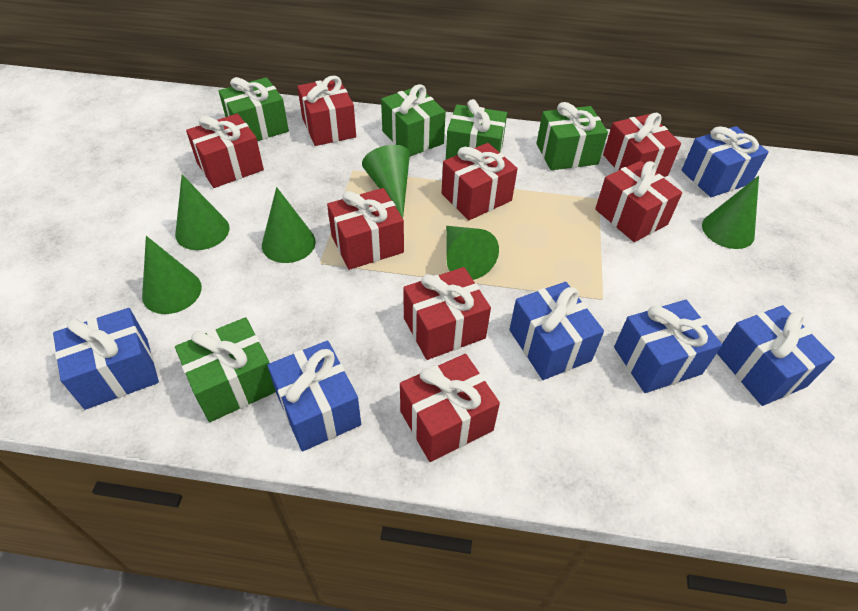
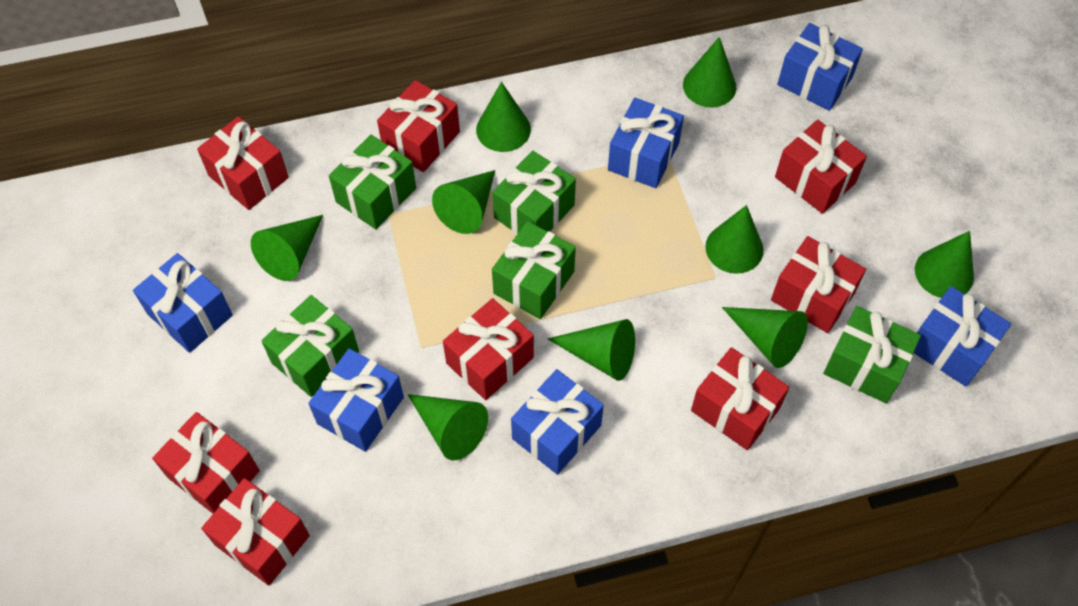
green cone: [142,236,202,314] [175,175,230,250] [262,187,316,263] [362,145,410,218] [446,226,499,280] [702,176,759,249] = 6 -> [251,215,323,281] [407,394,488,460] [432,170,495,234] [476,82,531,152] [547,319,635,381] [683,37,736,107] [705,205,763,274] [722,307,808,368] [915,231,974,298] = 9

